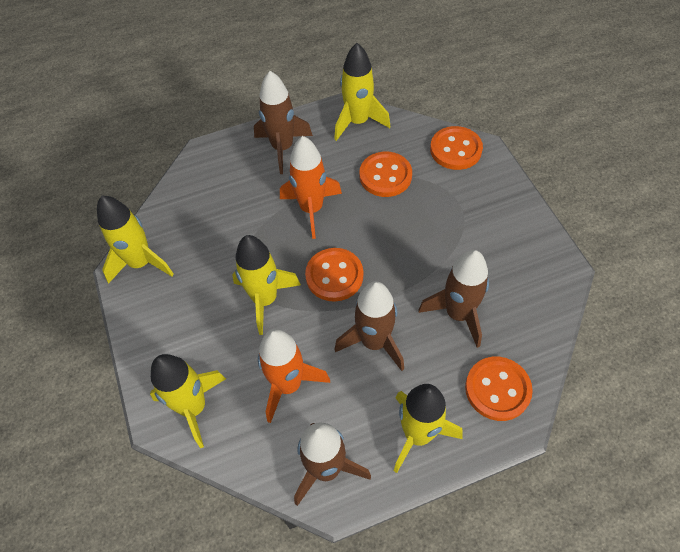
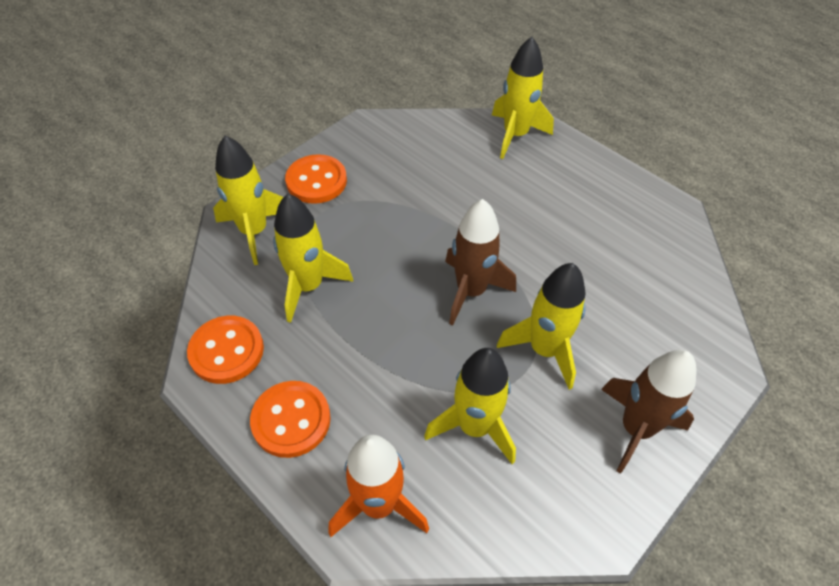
brown rocket: [254,71,313,174] [294,422,371,506] [335,281,404,371] [418,250,489,348] = 4 -> [445,199,516,326] [601,350,697,473] = 2
orange button: [305,248,363,301] [359,152,412,197] [430,126,483,170] [465,357,533,421] = 4 -> [187,316,264,384] [250,381,331,458] [285,154,347,204] = 3
orange rocket: [258,329,330,423] [280,136,342,239] = 2 -> [328,434,429,537] = 1

